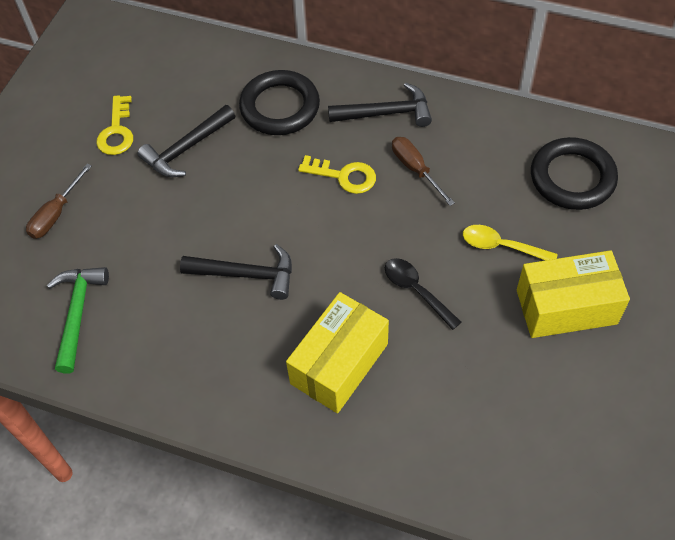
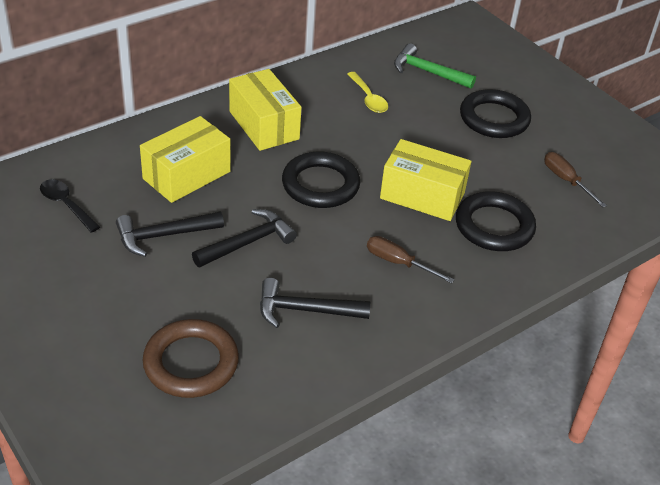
black ring: [239,70,320,135] [531,137,618,210] = 2 -> [282,151,360,208] [456,191,536,251] [460,89,531,138] = 3
brown ring: none = 0 -> [143,319,239,398] = 1
yellow box: [286,292,389,413] [517,250,630,338] = 2 -> [140,116,231,203] [229,69,301,151] [380,139,471,221] = 3
yellow key: [96,95,133,155] [298,155,376,194] = 2 -> none = 0

